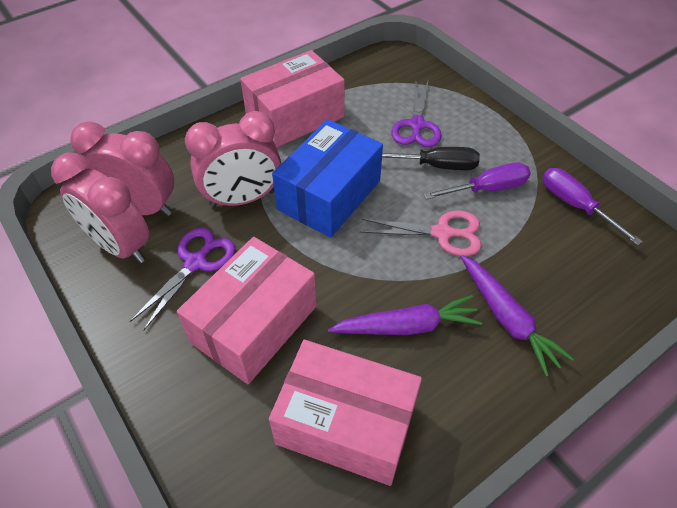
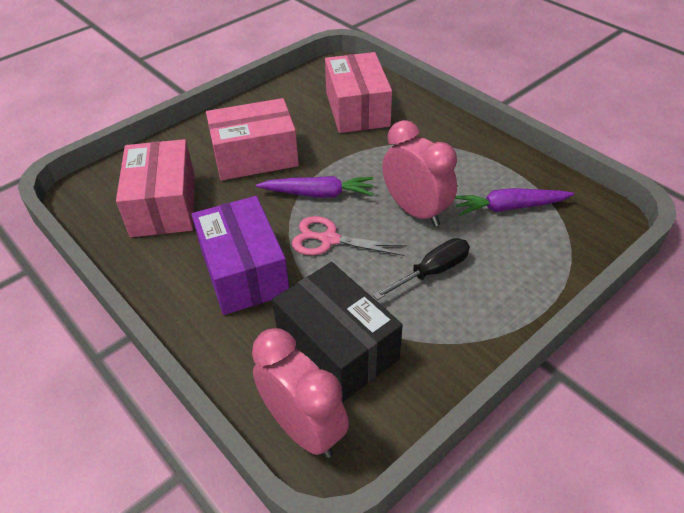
black box: none = 0 -> [272,262,403,402] = 1
blue box: [272,119,383,238] = 1 -> none = 0
pink clock: [51,153,150,263] [70,122,174,216] [185,111,281,207] = 3 -> [252,328,349,458] [382,120,457,227] = 2
purple box: none = 0 -> [192,196,289,315] = 1
purple scissors: [129,228,236,330] [391,82,441,147] = 2 -> none = 0
purple screwdriver: [424,162,531,200] [542,168,643,246] = 2 -> none = 0

